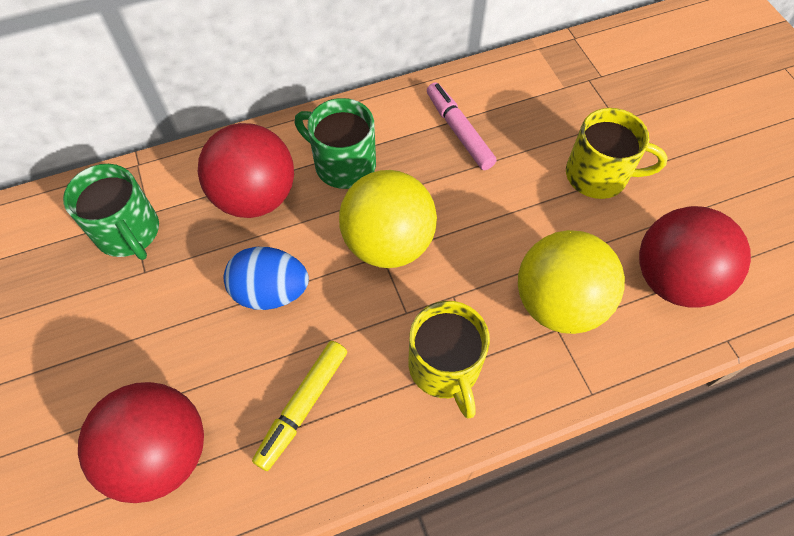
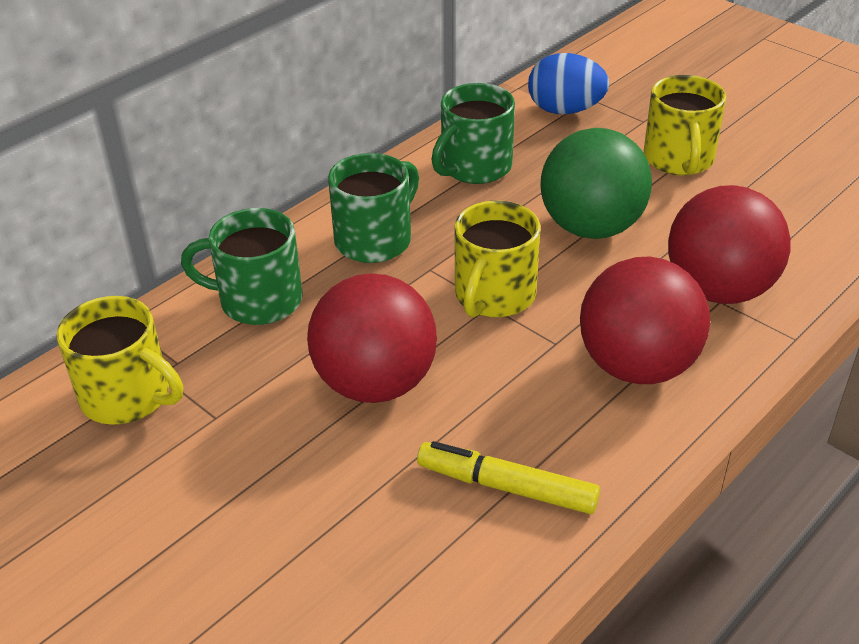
green ball: none = 0 -> [540,128,652,239] = 1
green mug: [63,164,159,260] [295,98,376,189] = 2 -> [181,208,303,325] [328,153,419,263] [431,83,515,184] = 3
pink marker: [427,82,496,170] = 1 -> none = 0
yellow ball: [339,170,437,268] [518,230,625,334] = 2 -> none = 0
yellow mug: [408,301,490,418] [566,108,668,199] = 2 -> [57,296,183,425] [455,201,540,318] [644,75,726,176] = 3

